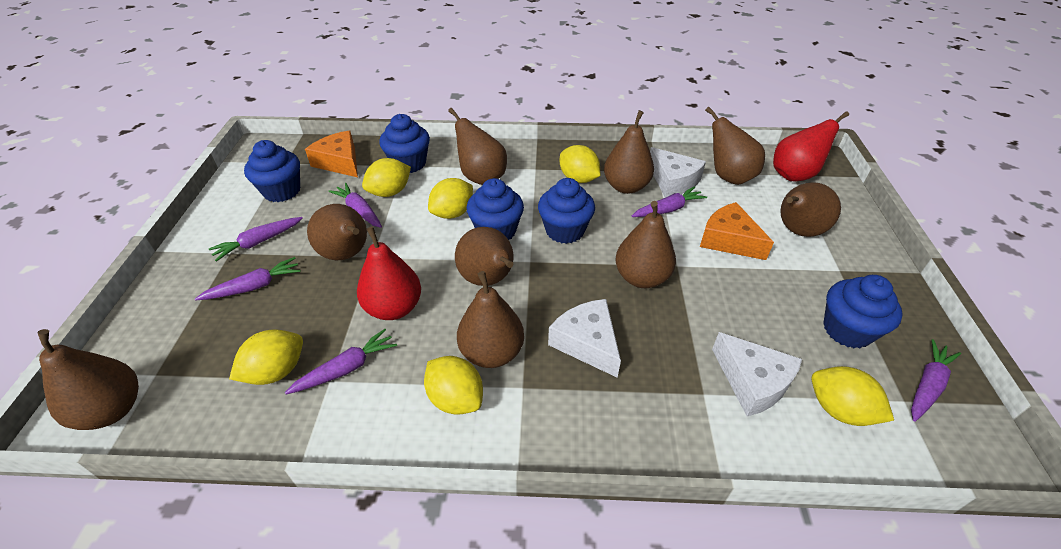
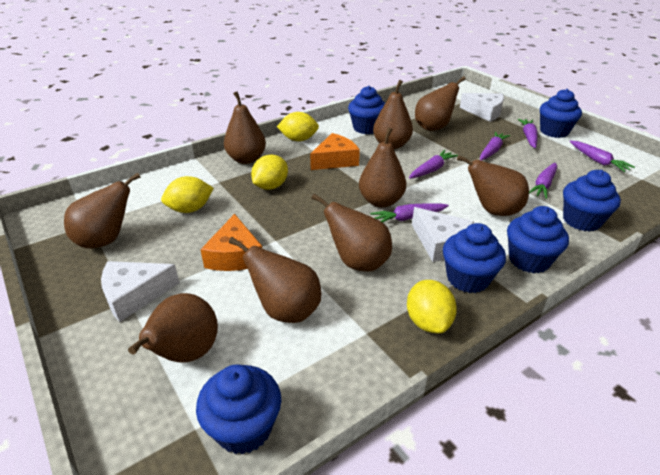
blue cupcake: [244,140,300,202] [379,114,430,173] [466,178,524,240] [538,178,595,244] [823,275,903,348] = 5 -> [196,364,281,455] [348,86,385,134] [443,223,506,293] [507,206,569,273] [540,89,582,138] [563,170,621,232] = 6
red pear: [357,226,421,320] [773,111,849,181] = 2 -> none = 0
yellow lemon: [229,329,303,385] [362,158,411,197] [424,356,483,415] [428,178,473,219] [560,145,600,183] [811,366,894,426] = 6 -> [161,176,214,213] [251,155,288,190] [277,112,319,141] [407,280,457,333] = 4

